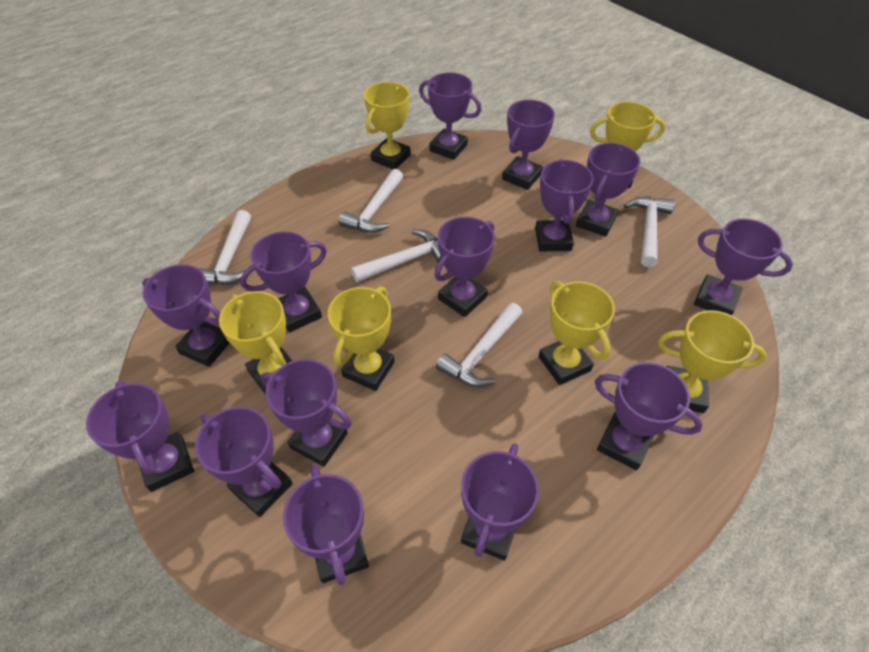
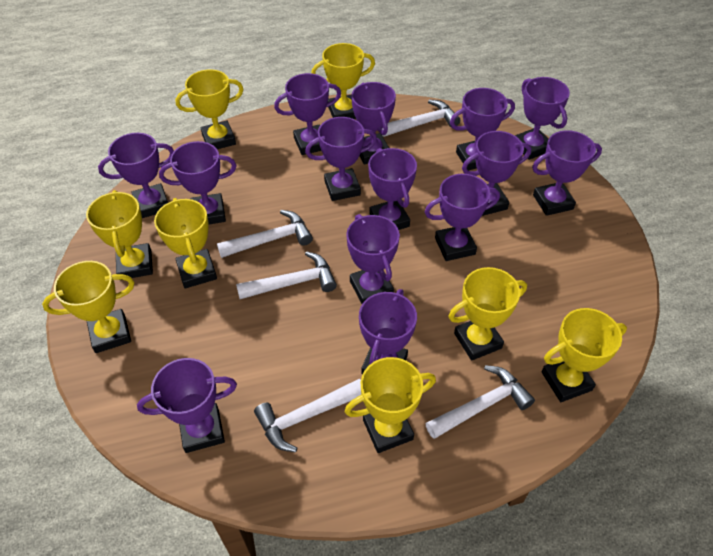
yellow trophy: [219,291,292,395] [328,286,395,391] [364,82,411,169] [538,281,615,385] [590,101,665,188] [658,310,767,413] = 6 -> [42,261,134,353] [86,190,153,278] [154,198,217,289] [175,70,243,149] [311,43,375,119] [345,357,436,453] [448,267,527,361] [541,308,627,402] = 8

